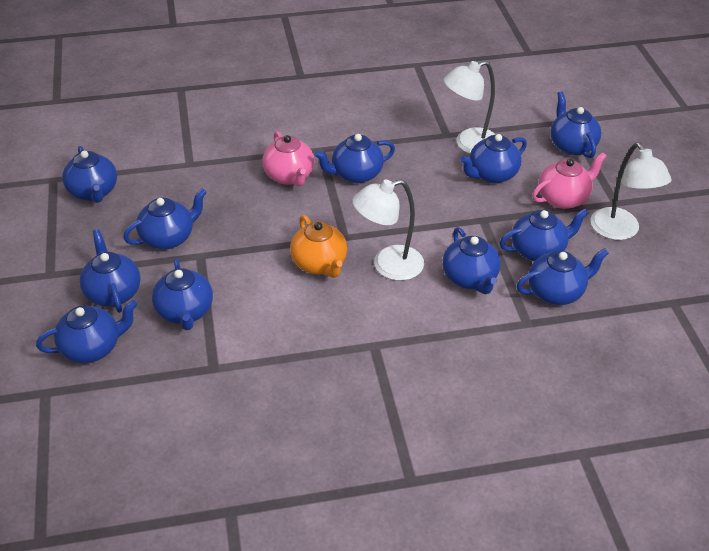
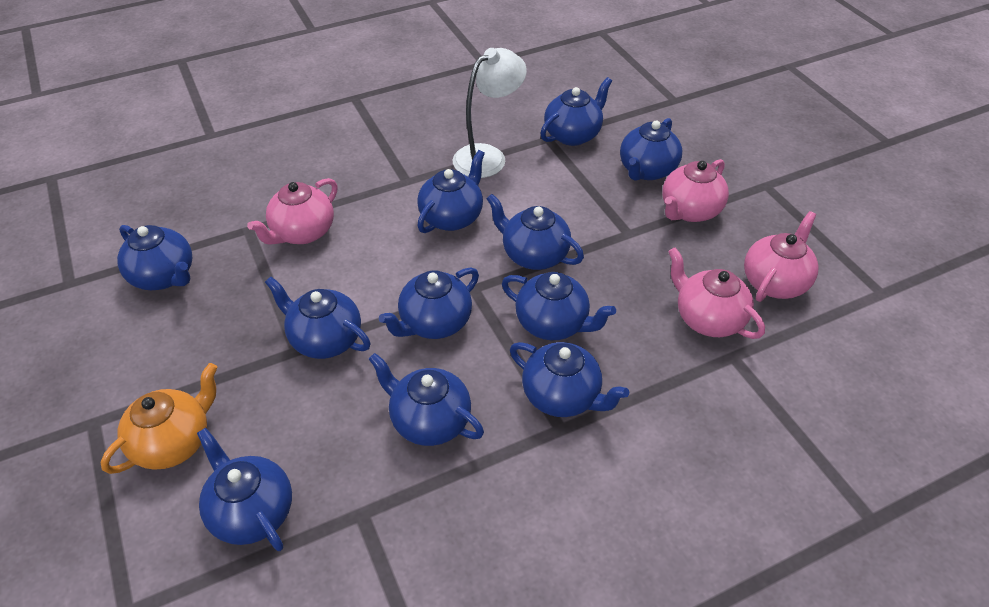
pink teapot: [262,131,314,187] [532,152,607,209] = 2 -> [247,178,338,245] [662,159,729,222] [668,247,765,339] [744,211,818,302] = 4
white lamp: [352,179,424,281] [444,61,496,154] [591,143,671,240] = 3 -> [453,48,527,178] = 1

